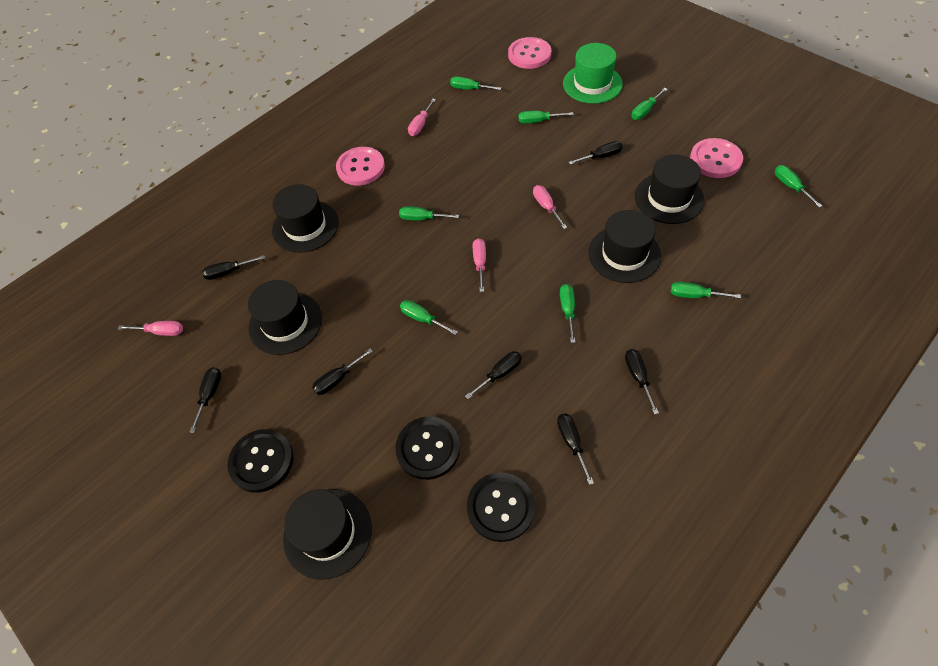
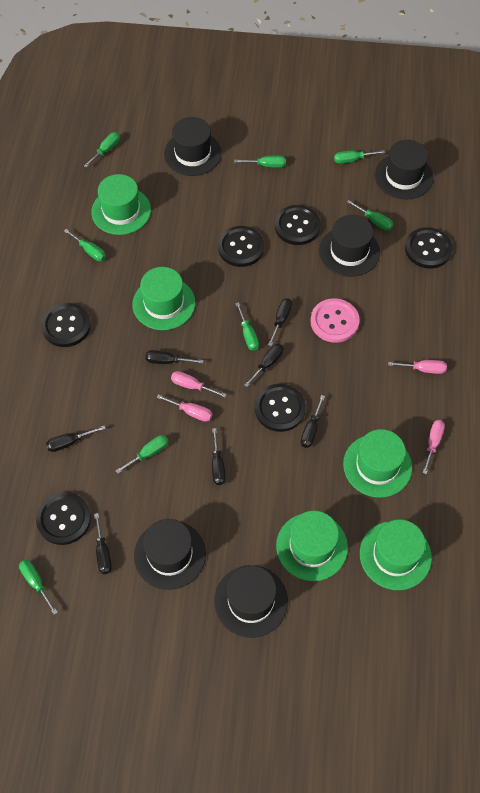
black button: [228,429,293,493] [395,416,460,480] [467,472,535,542] = 3 -> [36,492,91,545] [41,303,91,347] [218,226,264,267] [255,384,306,432] [275,205,321,245] [405,227,453,269] = 6
green hat: [563,43,623,104] = 1 -> [91,174,151,235] [132,267,195,330] [276,511,348,581] [343,429,412,498] [360,519,432,590] = 5
pink button: [336,147,385,185] [508,37,551,69] [690,138,743,178] = 3 -> [310,298,360,343] = 1

